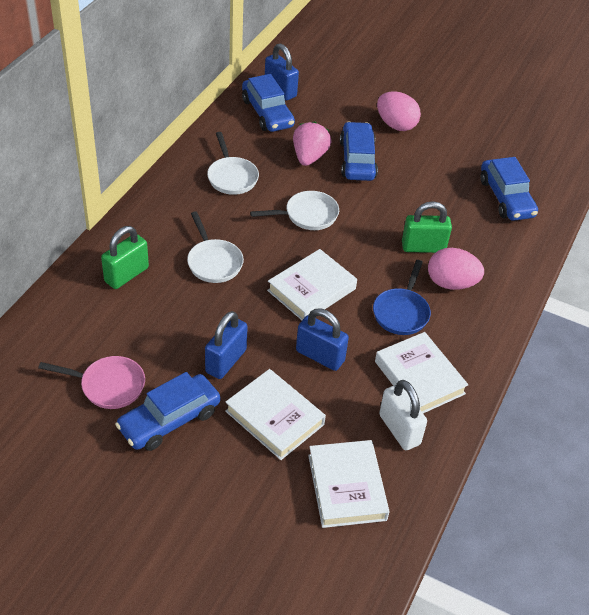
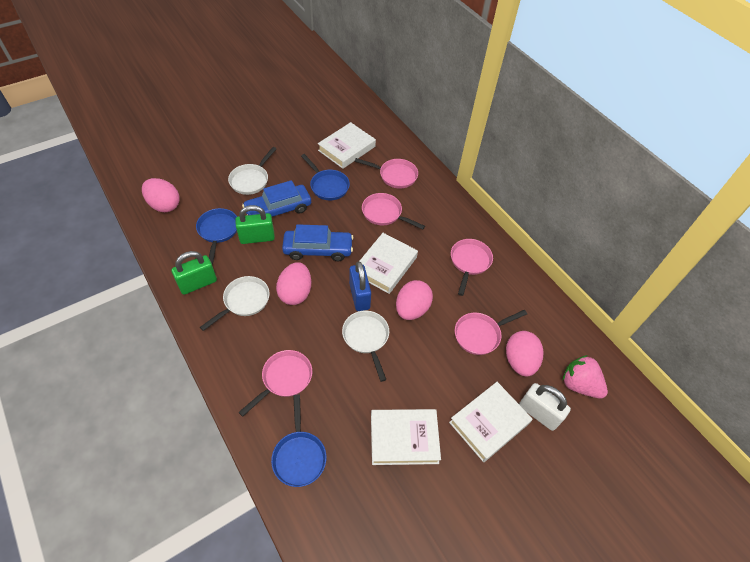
blue car: [115,372,220,451] [242,74,295,132] [340,122,378,181] [480,157,538,221] = 4 -> [242,180,311,217] [282,224,354,261] = 2
blue padlock: [205,311,248,379] [265,43,299,100] [296,309,349,371] = 3 -> [349,261,371,311] = 1
blue pan: [373,260,431,335] = 1 -> [196,208,237,264] [271,395,327,487] [301,154,350,200] = 3
pink egg: [377,92,421,131] [428,248,484,290] = 2 -> [142,178,180,212] [276,262,311,305] [396,280,433,320] [506,331,543,376] = 4
pink pan: [38,356,145,409] = 1 -> [238,350,312,417] [355,158,418,189] [362,193,425,230] [451,239,493,296] [455,310,527,355] = 5

